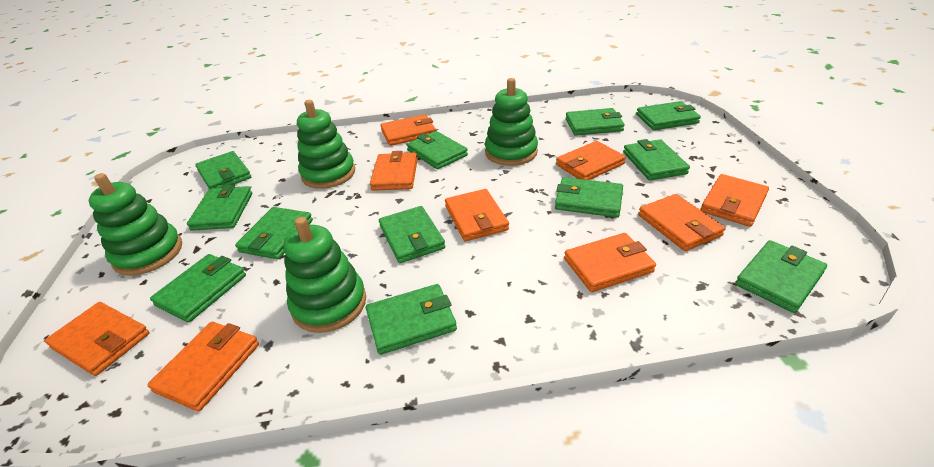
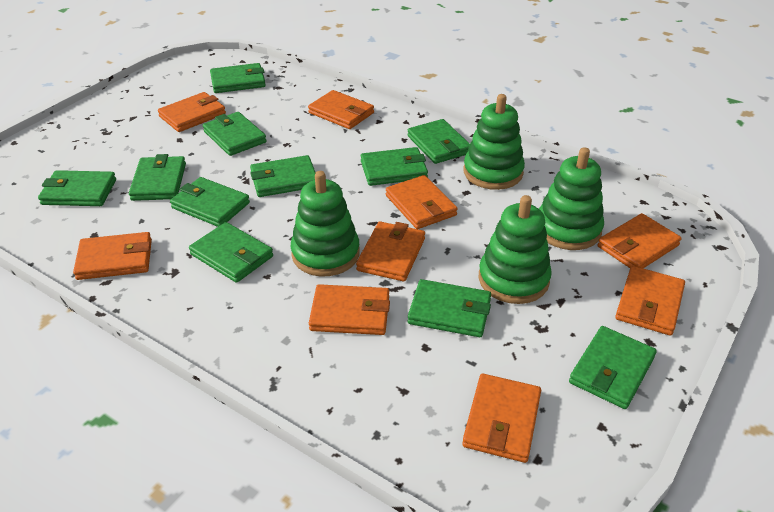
green wallet: [150,254,246,323] [187,185,252,231] [195,151,251,189] [235,207,313,259] [366,284,457,355] [379,206,445,263] [407,131,468,169] [555,177,623,218] [566,108,625,136] [623,139,690,181] [636,101,701,130] [735,240,827,313] = 12 -> [38,170,116,206] [129,154,186,201] [170,177,250,227] [189,222,273,283] [203,112,267,156] [210,63,266,93] [250,155,316,197] [361,147,428,186] [407,119,470,164] [408,279,491,337] [569,326,657,409] = 11

